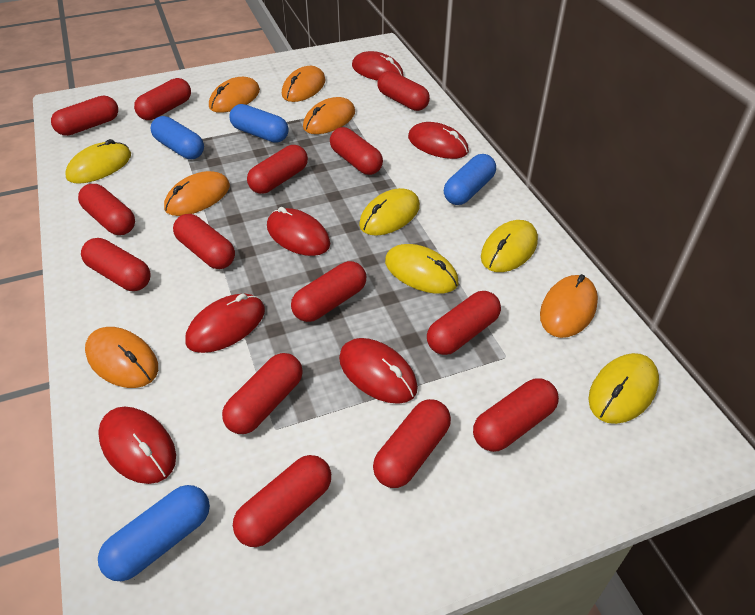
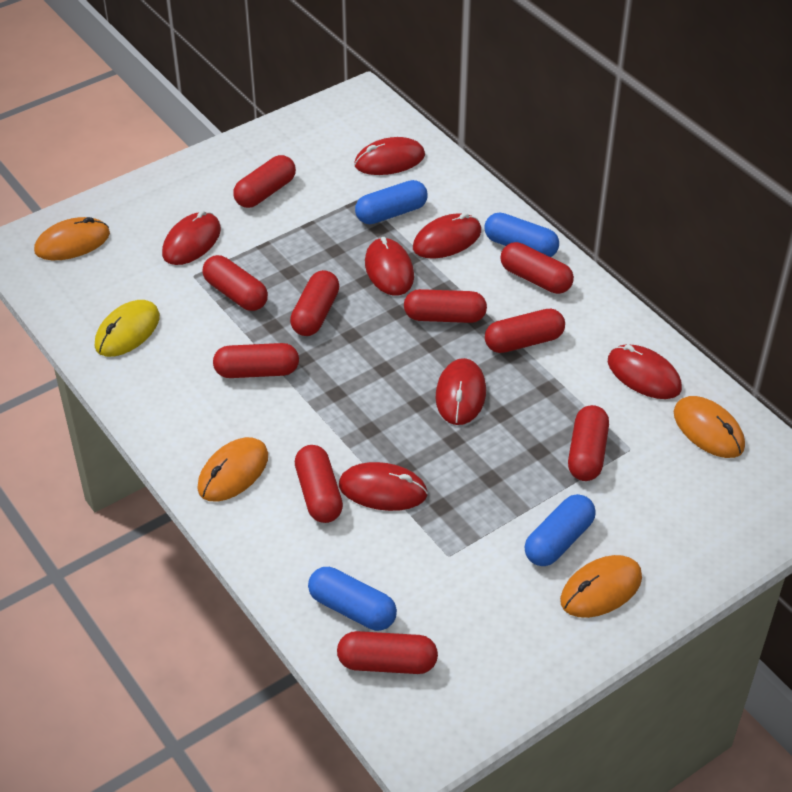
orange mouse: [85,327,158,388] [164,171,230,216] [209,77,260,113] [282,66,325,102] [303,97,355,134] [540,274,598,338] = 6 -> [34,217,110,260] [197,437,268,501] [560,555,642,618] [674,396,745,458] = 4
red capsule: [51,95,118,136] [78,184,135,235] [81,238,151,291] [134,78,191,120] [173,214,235,269] [222,353,303,434] [233,455,331,547] [247,145,308,194] [291,261,366,322] [330,127,383,175] [373,399,451,488] [377,71,430,111] [427,291,501,355] [473,378,559,452] = 14 -> [202,255,268,311] [213,343,299,378] [233,155,296,208] [290,270,339,336] [295,445,343,523] [337,631,438,674] [404,289,487,323] [485,309,565,353] [500,242,574,294] [568,405,609,481] = 10
red mouse: [98,407,176,484] [185,294,265,353] [267,207,330,256] [339,338,418,404] [352,51,403,81] [408,122,469,159] = 6 -> [162,211,221,265] [339,462,428,511] [354,137,425,175] [365,237,414,296] [413,213,481,259] [436,358,486,425] [608,344,682,399] = 7
yellow mouse: [65,139,131,184] [359,188,420,236] [385,244,459,294] [481,220,538,272] [588,353,659,424] = 5 -> [95,300,160,357] = 1

